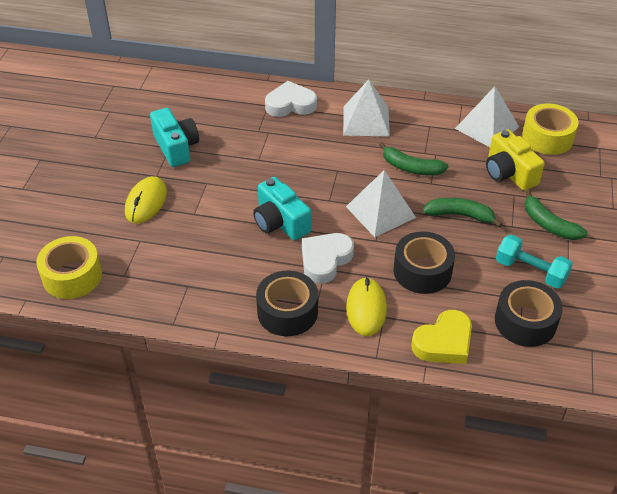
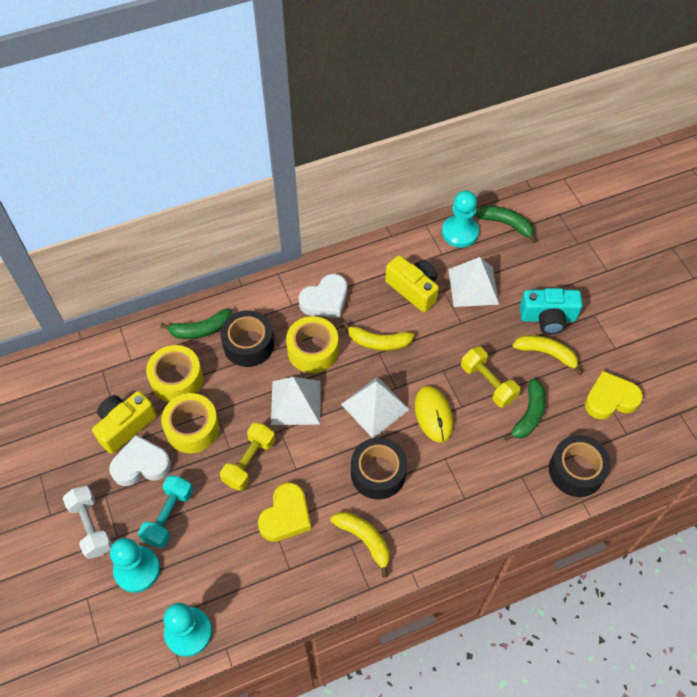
turquoise camera: [150,108,199,167] [253,177,311,241] = 2 -> [520,288,583,334] = 1
turquoise pawn: none = 0 -> [110,538,160,593] [163,603,212,657] [442,191,479,248] = 3
white dumbbell: none = 0 -> [63,486,112,559] = 1
yellow banana: none = 0 -> [331,512,389,578] [342,322,414,351] [513,335,583,375] = 3
yellow camera: [486,130,545,191] = 1 -> [92,391,157,454] [385,255,439,312] = 2
yellow dumbbell: none = 0 -> [220,423,275,491] [461,347,520,408] = 2
yellow heart: [411,310,472,364] = 1 -> [258,483,311,542] [585,371,643,419] = 2
yellow mouse: [125,176,167,223] [346,277,387,336] = 2 -> [415,386,453,442] = 1
yellow tape: [36,236,102,299] [522,104,578,155] = 2 -> [146,345,203,402] [161,393,219,453] [286,316,338,373] = 3

